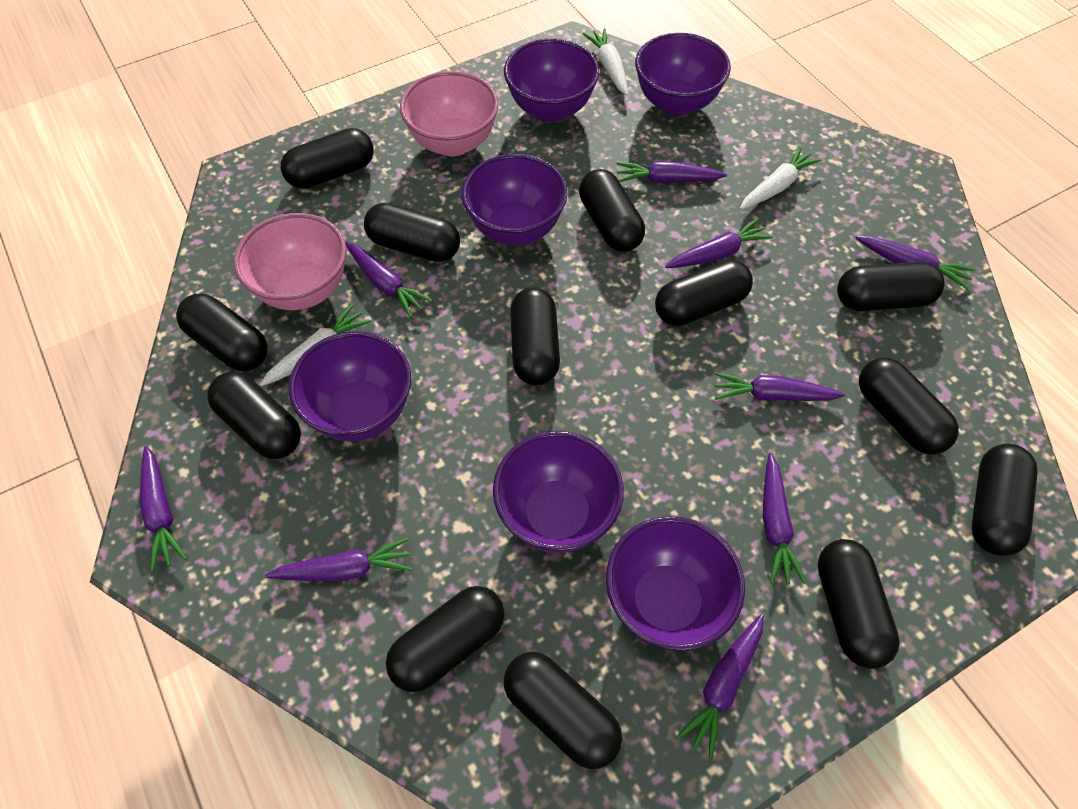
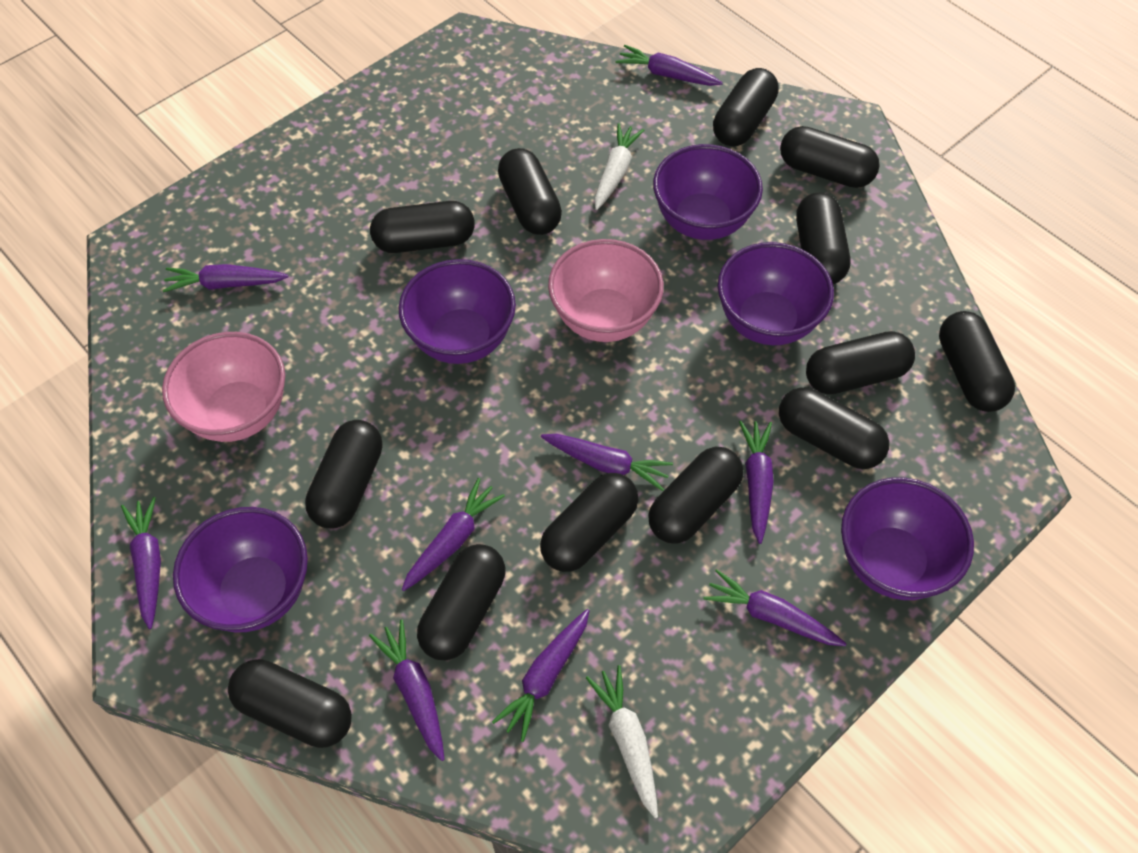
purple bowl: [289,331,411,441] [462,154,568,245] [493,431,624,553] [504,38,599,122] [606,516,745,651] [635,33,731,116] = 6 -> [173,507,308,633] [399,259,516,364] [653,144,763,240] [718,242,834,345] [841,477,974,600] = 5
white carrot: [260,304,371,386] [583,28,628,96] [740,146,822,210] = 3 -> [586,665,658,818] [595,123,644,210] = 2

